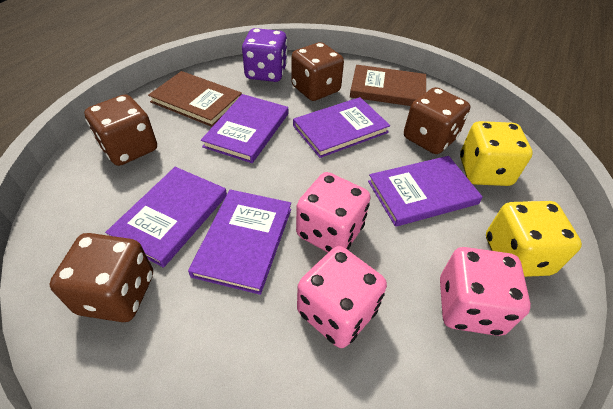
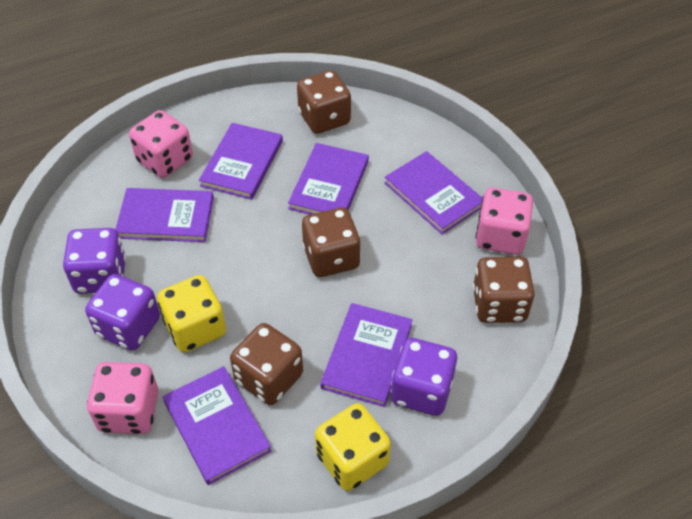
brown book: [148,71,242,127] [350,65,426,106] = 2 -> none = 0
purple book: [105,167,227,268] [188,189,291,295] [201,94,288,163] [293,97,390,158] [368,156,483,227] = 5 -> [116,188,214,242] [163,366,271,485] [199,123,283,200] [288,143,369,215] [320,303,412,407] [384,151,482,235] = 6
purple dice: [242,28,287,82] = 1 -> [63,228,126,294] [85,274,160,350] [391,338,457,416] = 3

